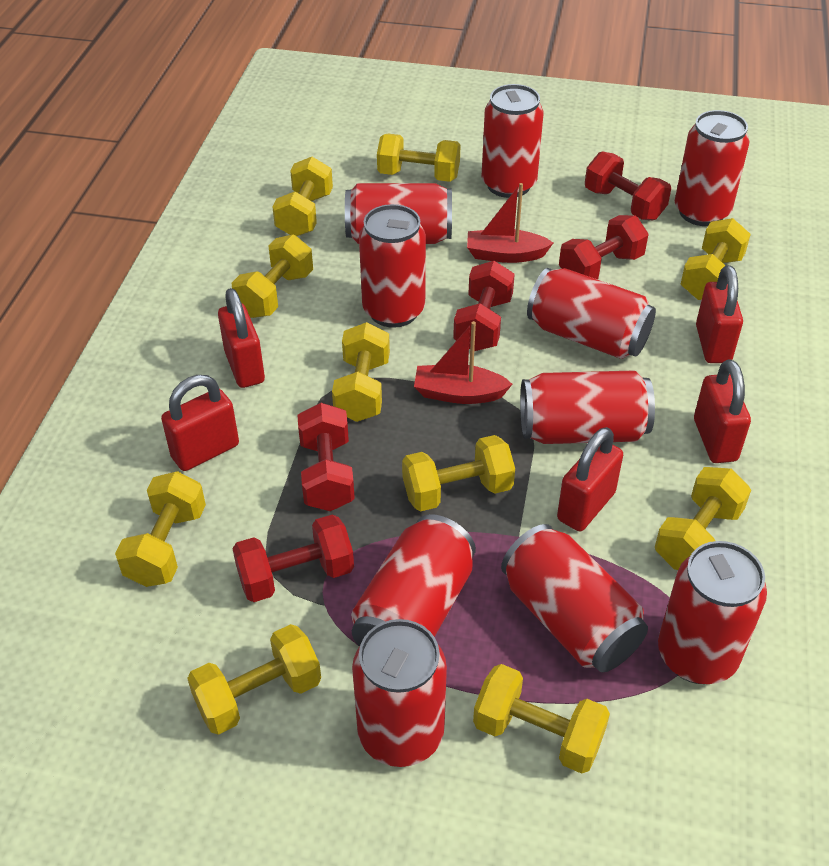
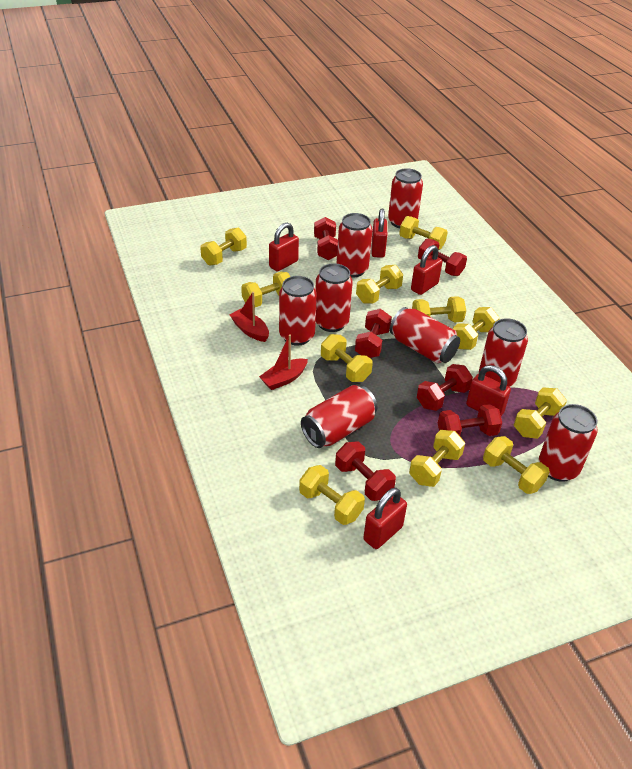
red can: [345,183,452,244] [351,514,476,647] [352,619,447,767] [359,204,426,328] [481,84,543,198] [501,524,648,672] [520,370,655,444] [527,268,656,359] [658,541,767,684] [675,110,749,226] = 10 -> [279,276,317,346] [301,385,377,448] [315,263,353,332] [336,213,373,277] [388,168,423,228] [390,307,460,363] [479,318,528,387] [539,404,598,482] = 8
red dumbbell: [232,514,354,602] [297,403,355,511] [453,261,515,351] [559,215,649,279] [585,151,671,221] = 5 -> [314,217,338,260] [335,442,396,501] [355,309,392,358] [417,364,473,411] [418,238,467,276] [438,404,502,436] = 6
yellow dumbbell: [115,471,206,587] [187,624,321,735] [232,235,313,318] [272,157,333,236] [332,322,390,422] [377,134,461,182] [402,435,515,511] [473,664,610,774] [655,467,751,570] [681,218,751,300] = 10 -> [200,228,247,265] [241,272,290,307] [299,465,365,525] [321,334,373,382] [356,265,403,304] [399,216,448,250] [409,430,465,487] [412,296,466,322] [453,307,500,350] [483,436,550,494] [514,388,567,439] = 11

